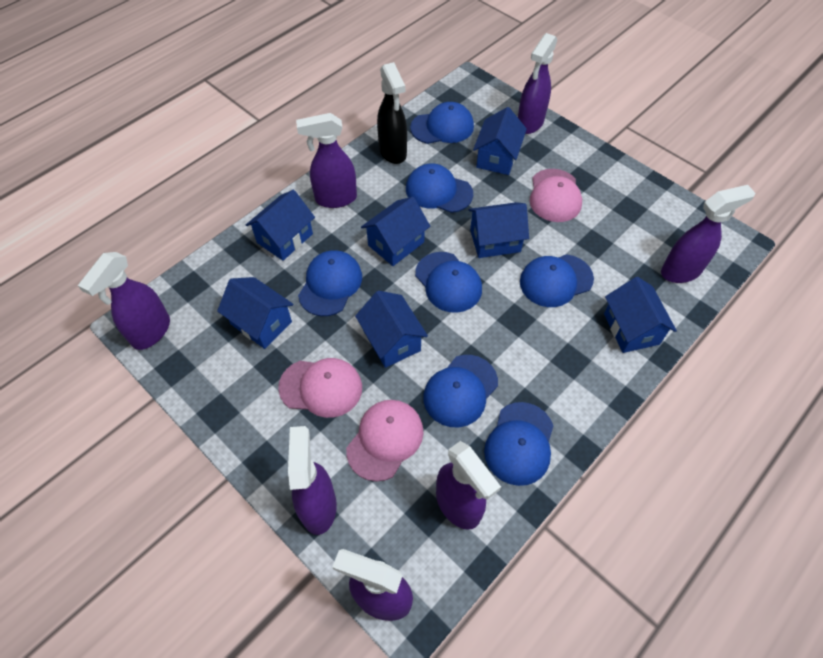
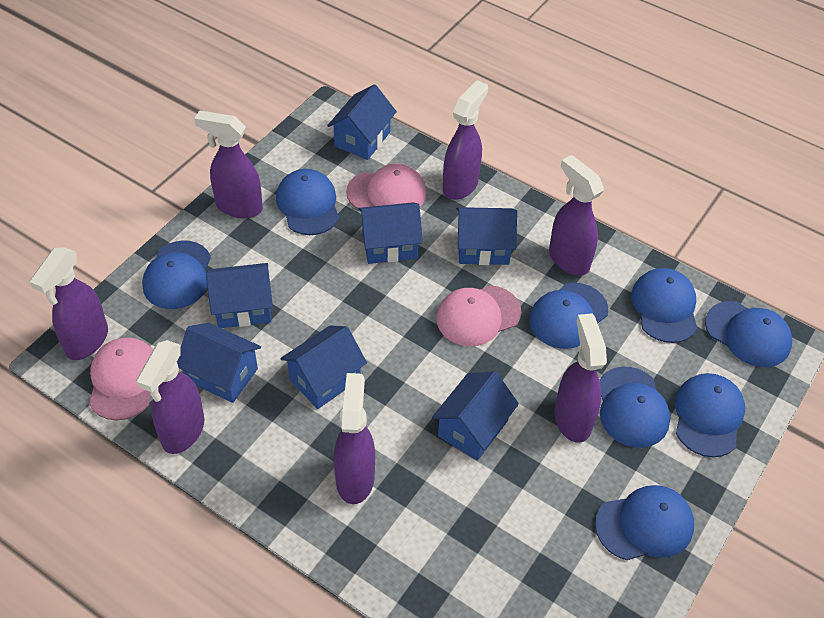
black spray bottle: [377,62,407,164] = 1 -> none = 0
blue cap: [298,250,362,316] [406,163,473,213] [410,102,474,144] [415,252,482,313] [423,355,498,427] [484,402,553,486] [520,254,594,307] = 7 -> [142,241,211,309] [276,169,339,235] [529,283,608,349] [595,485,694,560] [599,367,670,448] [631,268,697,343] [675,373,745,457] [705,301,792,367] = 8

